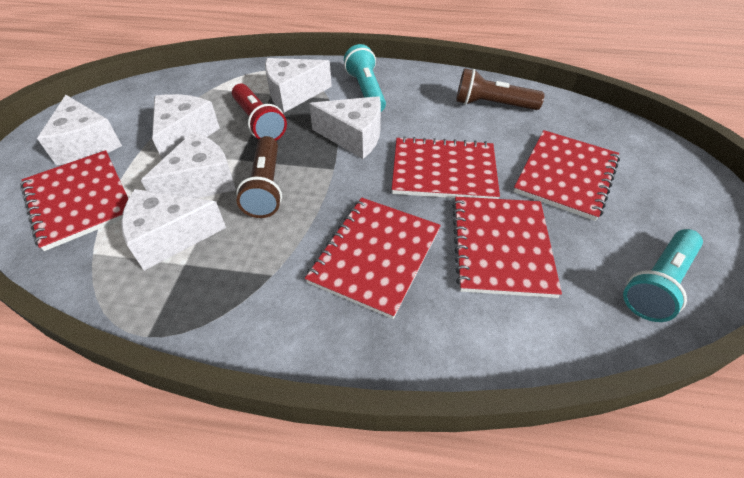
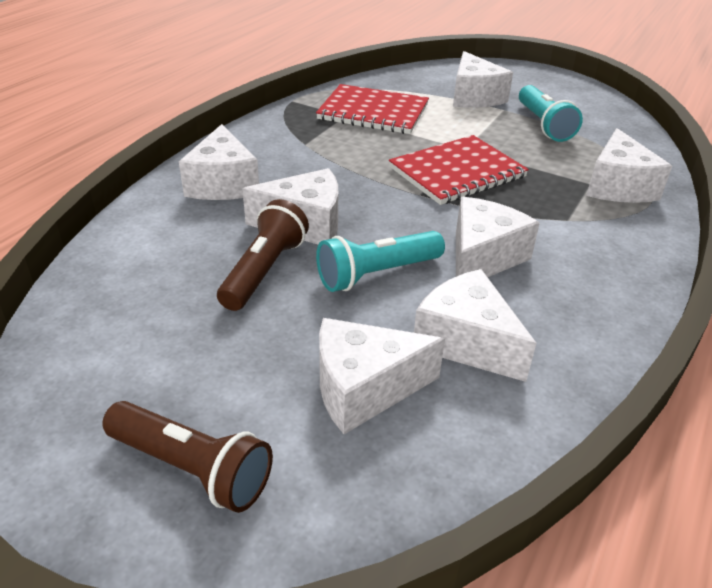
red flashlight: [232,84,287,140] = 1 -> none = 0
red notebook: [20,150,128,251] [305,197,441,319] [392,136,500,199] [452,197,562,298] [513,130,620,221] = 5 -> [316,84,429,134] [389,135,529,205] = 2
white cheese: [37,95,122,165] [121,189,226,271] [141,132,236,198] [152,94,220,160] [265,58,332,113] [309,96,381,159] = 6 -> [179,124,259,200] [242,168,338,244] [319,318,445,434] [414,269,536,382] [453,51,513,108] [456,197,540,277] [586,128,672,203] = 7

